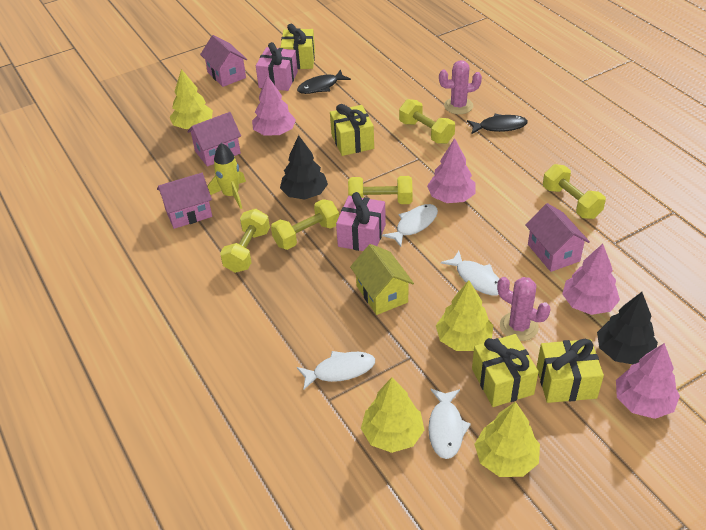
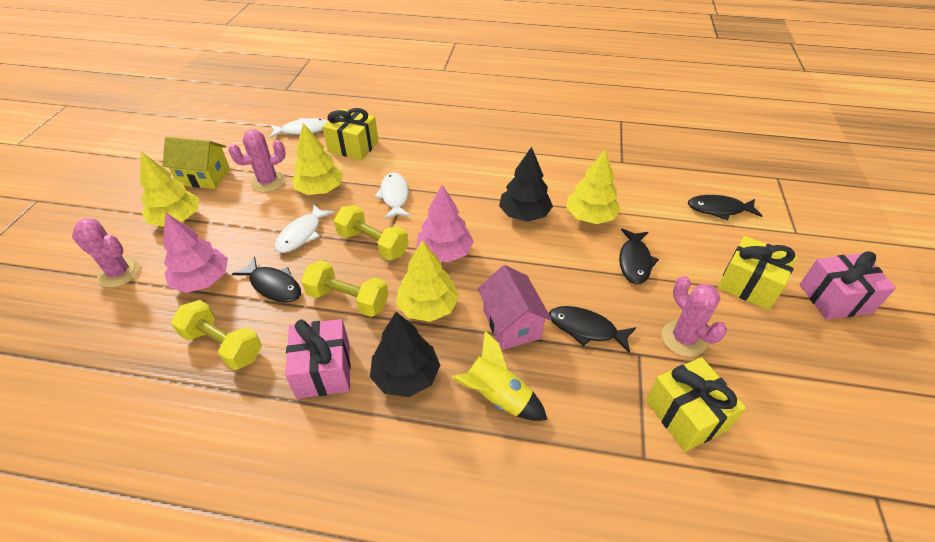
black fish: [297,69,351,94] [467,114,528,134] = 2 -> [232,257,301,303] [549,306,636,353] [619,228,659,284] [688,195,762,220] = 4
pink cactus: [439,60,482,114] [497,277,551,341] = 2 -> [72,218,140,288] [229,130,286,192] [661,276,727,357] = 3
pink house: [157,173,212,229] [187,112,241,167] [200,35,247,87] [526,203,590,272] = 4 -> [478,265,551,350] = 1
pink tree: [252,75,296,136] [427,138,476,203] [562,244,620,315] [616,343,680,419] = 4 -> [163,212,228,293] [416,185,474,262] = 2
white fish: [297,351,375,391] [382,204,438,247] [428,389,471,459] [441,251,499,296] = 4 -> [270,118,327,138] [274,204,335,253] [375,172,411,219] = 3
yellow dumbbell: [220,209,270,273] [271,199,339,250] [348,176,413,204] [399,99,455,144] [543,164,606,219] = 5 -> [171,300,262,370] [301,260,389,317] [334,205,409,261] = 3
yellow gift: [280,24,315,69] [330,104,374,156] [472,334,539,407] [537,339,604,403] = 4 -> [322,108,378,160] [646,357,746,452] [718,236,797,310] = 3

